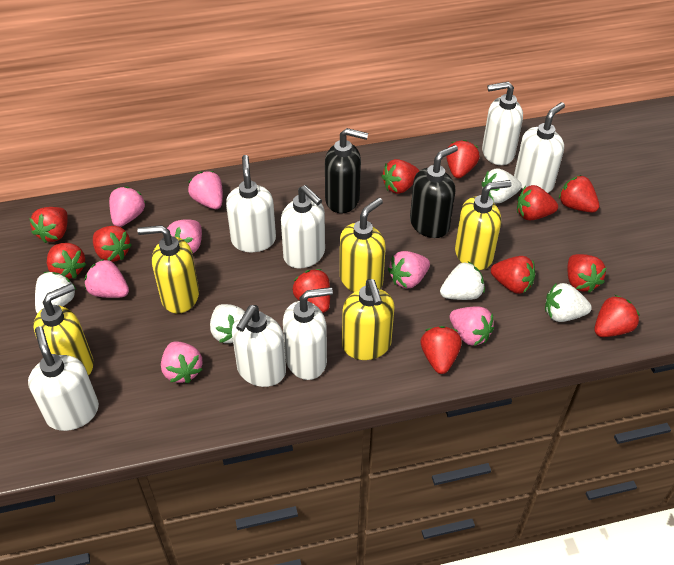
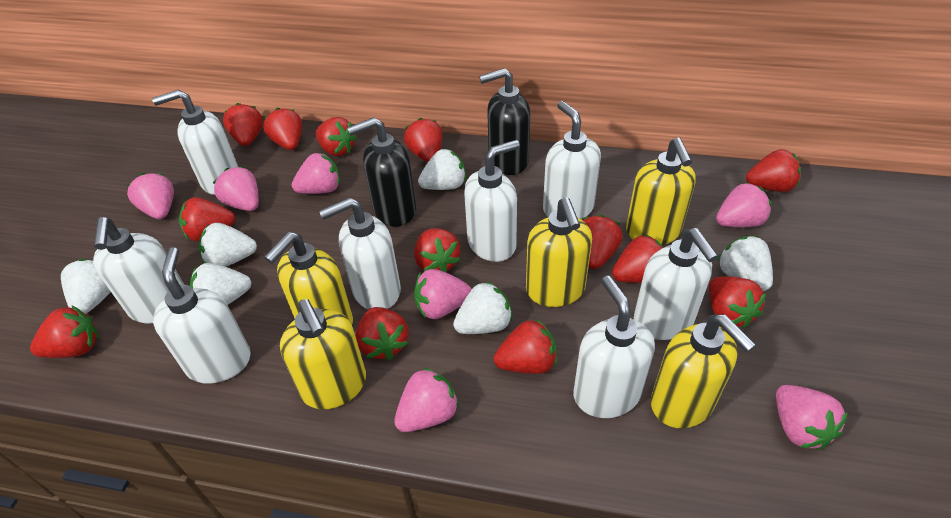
red strawberry: [29,207,68,243] [47,243,86,279] [93,226,132,262] [293,269,330,313] [381,159,419,194] [421,326,462,374] [446,140,480,178] [491,256,535,294] [517,185,558,220] [559,175,599,212] [567,254,607,293] [594,295,640,337] = 12 -> [30,305,99,358] [179,197,235,242] [223,103,263,146] [263,108,302,150] [315,117,357,156] [356,307,408,360] [404,118,443,162] [414,228,460,272] [494,319,557,374] [582,215,623,269] [612,235,663,283] [709,276,766,329] [746,149,801,192] = 13
white soap dispenser: [28,326,99,431] [226,155,276,252] [232,305,286,387] [281,185,325,268] [283,287,333,380] [482,82,523,165] [514,102,565,193] = 7 -> [93,217,184,323] [152,89,238,195] [153,247,251,384] [319,197,401,310] [464,140,520,262] [543,101,601,219] [574,276,655,418] [634,228,719,340] = 8
white strawberry: [35,272,76,313] [210,304,245,343] [440,261,485,300] [482,169,522,203] [545,283,592,322] = 5 -> [61,259,111,314] [190,263,251,305] [199,223,257,267] [418,149,466,190] [453,281,513,334] [717,236,773,291] = 6

